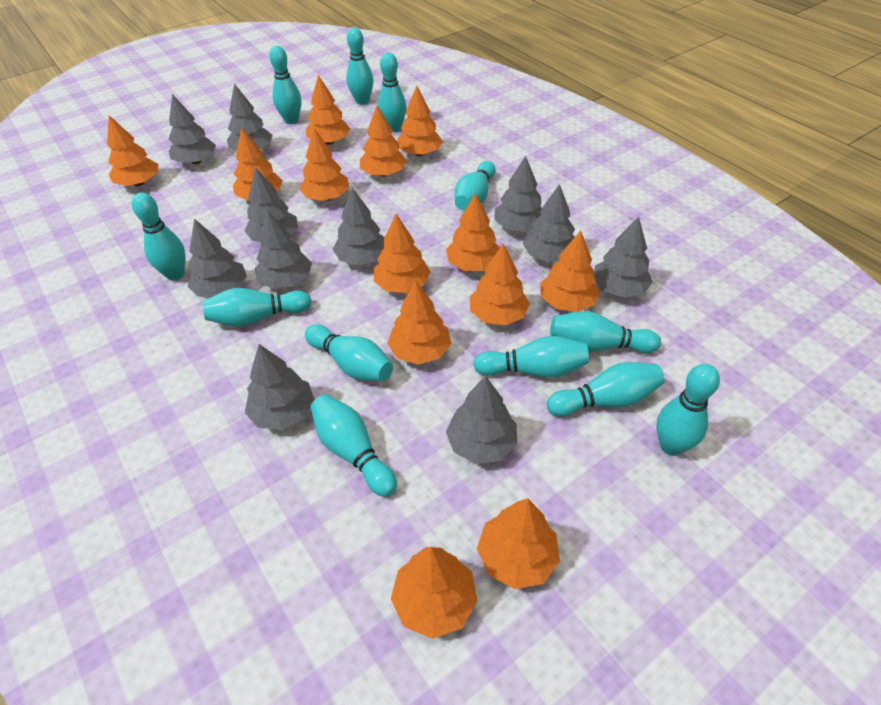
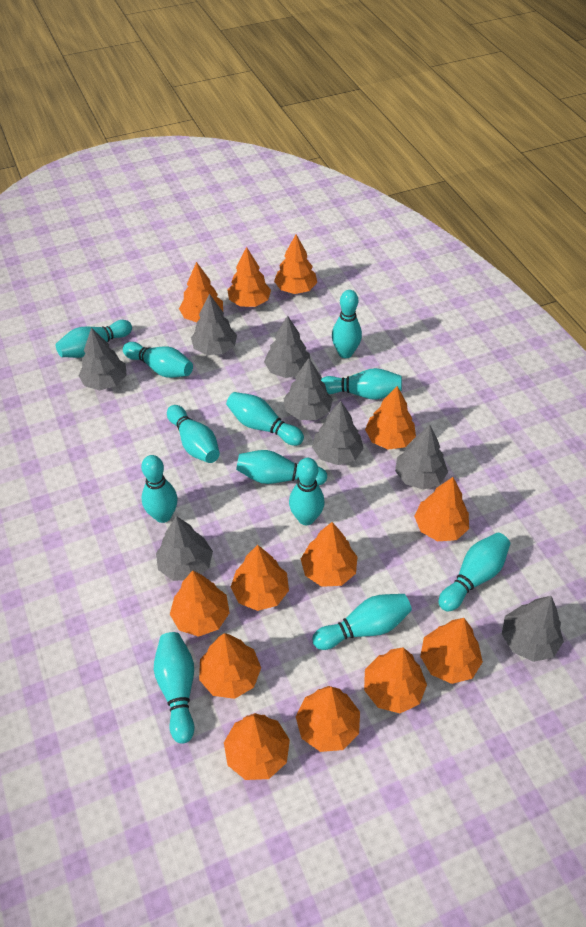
grey tree: [168,94,216,164] [188,219,247,297] [227,83,273,151] [244,167,298,242] [245,344,315,430] [255,210,312,289] [333,188,385,265] [446,376,517,464] [495,156,542,232] [522,184,575,262] [594,216,653,298] = 11 -> [78,328,127,390] [156,516,213,581] [191,294,237,355] [264,316,311,378] [283,358,333,420] [312,401,364,465] [395,425,448,490] [502,596,564,662] = 8

